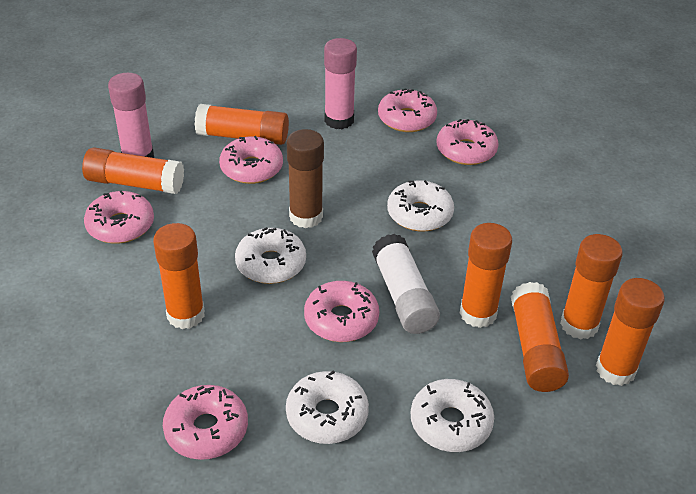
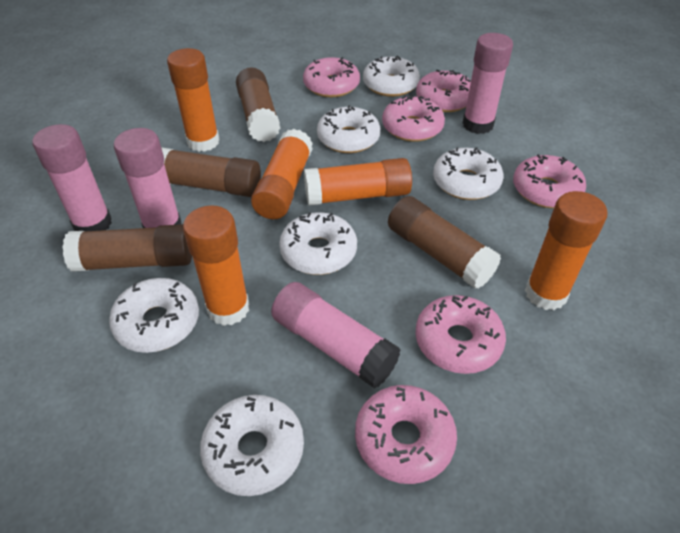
brown glue stick: [287,129,324,228] = 1 -> [62,224,192,272] [161,147,261,197] [236,67,280,142] [388,196,501,289] = 4
orange glue stick: [82,147,184,194] [153,223,205,329] [194,104,289,145] [460,223,512,328] [511,282,569,392] [560,234,623,339] [596,278,665,386] = 7 -> [167,48,219,152] [183,205,249,326] [251,129,313,219] [304,158,412,206] [525,191,607,310] = 5
pink glue stick: [108,73,154,158] [324,38,357,129] = 2 -> [32,124,112,231] [114,128,182,228] [271,282,401,389] [462,33,513,134] = 4
white donut: [235,227,306,284] [286,371,369,444] [387,180,454,232] [411,379,494,452] = 4 -> [109,278,199,353] [200,395,304,496] [279,212,357,275] [317,105,380,153] [363,56,420,97] [433,147,503,200] = 6
white glue stick: [372,234,440,334] = 1 -> none = 0

